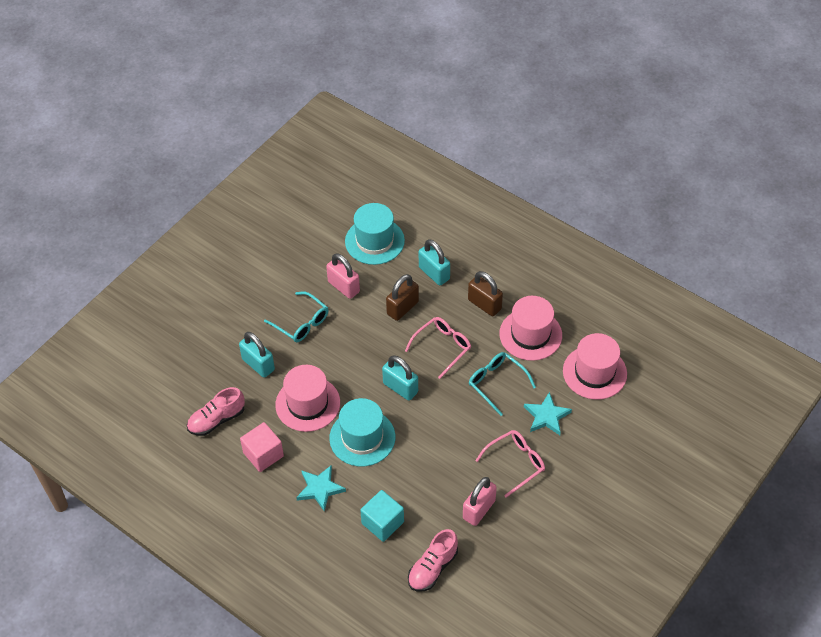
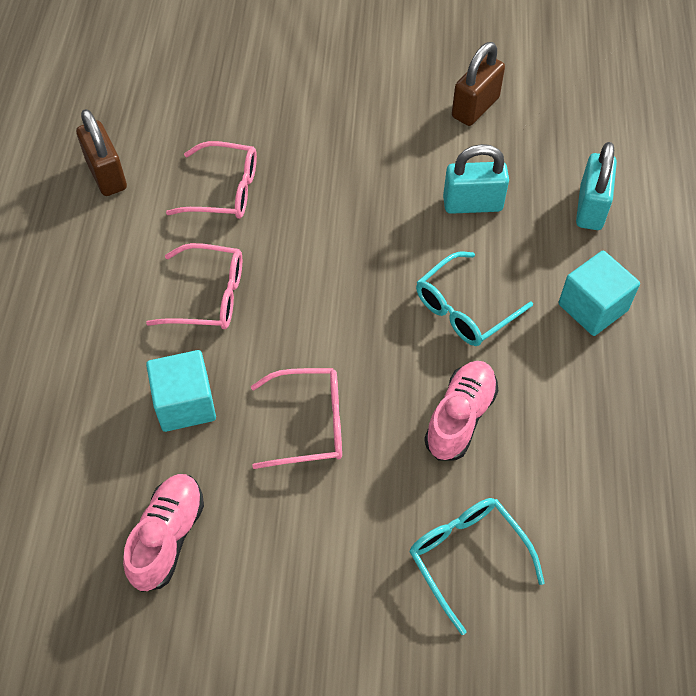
pink cube: [240,422,284,472] = 1 -> none = 0
pink glasses: [405,317,471,379] [475,430,545,498] = 2 -> [146,243,242,329] [166,141,257,219] [251,368,342,469] = 3
pink hat: [275,365,340,432] [499,296,562,361] [563,333,627,400] = 3 -> none = 0
pink padlock: [326,253,360,299] [463,477,497,526] = 2 -> none = 0
turquoise cube: [360,490,404,542] = 1 -> [146,350,216,432] [558,251,640,336] = 2
turquoise hat: [329,398,395,467] [345,203,405,265] = 2 -> none = 0
turquoise padlock: [239,332,275,378] [382,355,418,401] [419,239,450,285] = 3 -> [443,144,509,214] [576,142,617,230] = 2
turquoise star: [296,465,346,512] [524,392,572,435] = 2 -> none = 0

